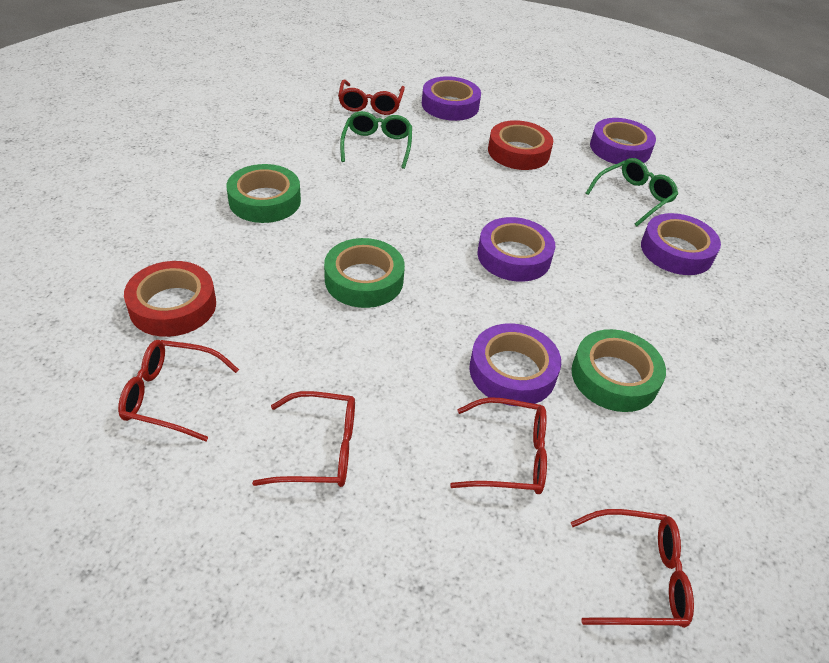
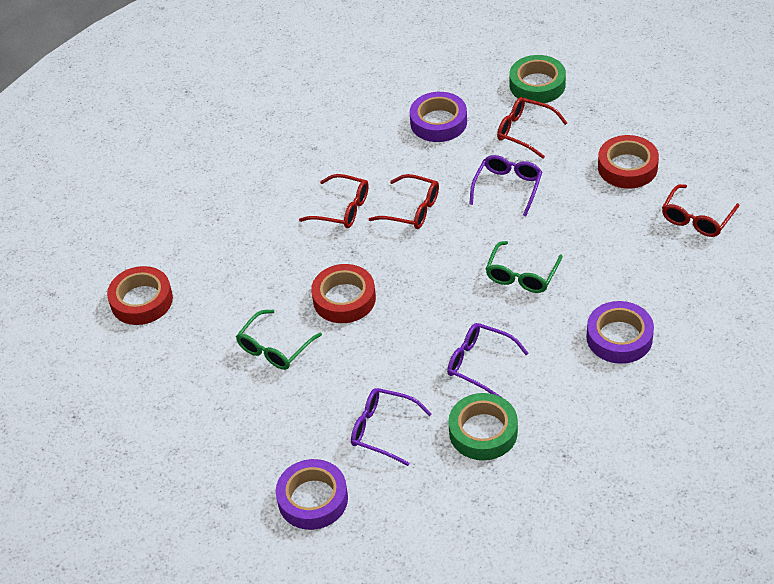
green tape: [226,164,301,223] [324,238,405,308] [571,329,666,412] = 3 -> [448,393,518,460] [509,55,566,103] = 2
purple glasses: none = 0 -> [351,388,432,466] [447,323,529,397] [469,155,542,217] = 3
purple tape: [422,76,481,121] [469,323,561,406] [477,217,555,282] [590,118,656,164] [641,213,721,275] = 5 -> [276,459,348,530] [410,92,467,142] [586,301,654,364] = 3
red glasses: [118,340,239,442] [252,391,355,487] [338,80,405,115] [450,397,547,494] [571,509,694,628] = 5 -> [299,174,369,228] [369,174,439,229] [497,97,567,159] [662,184,740,237] = 4
red tape: [124,261,216,337] [488,120,553,170] = 2 -> [107,266,173,325] [311,264,376,323] [598,135,659,189] = 3

